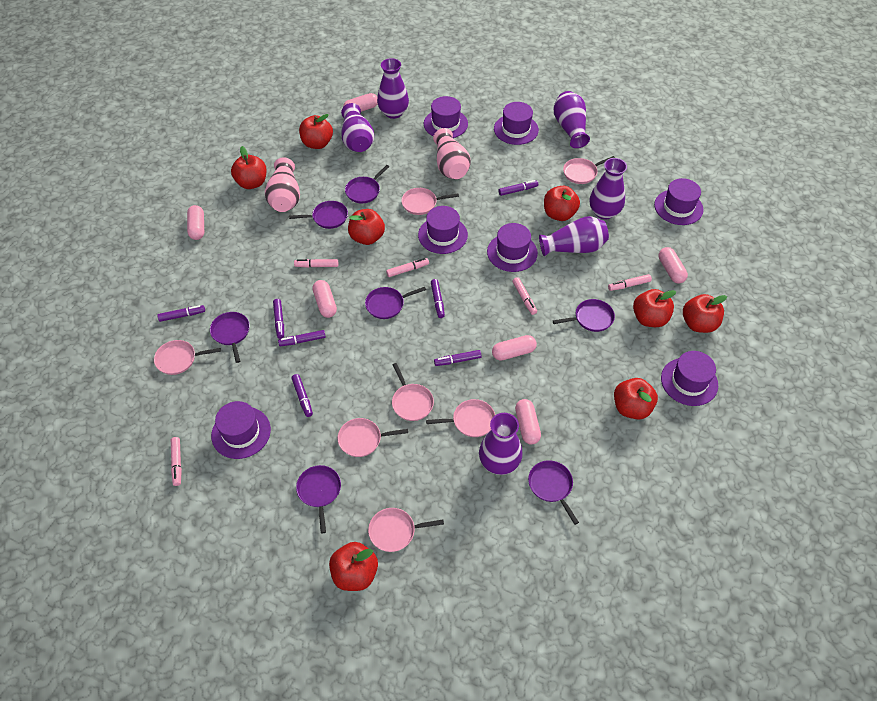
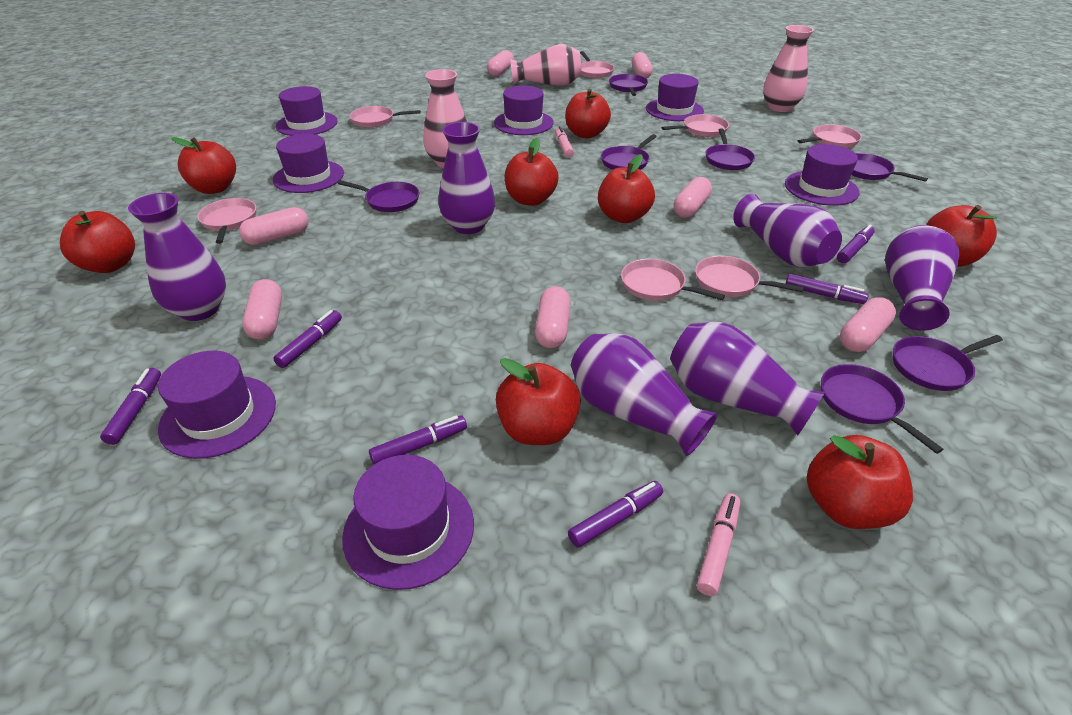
pink capsule: [187,205,204,240] [312,280,337,318] [343,93,378,112] [492,335,537,361] [515,399,541,444] [659,247,688,283] = 6 -> [239,207,309,245] [242,279,282,340] [487,50,514,76] [535,286,571,348] [632,52,653,78] [674,177,712,218] [840,297,896,352] = 7
pink marker: [171,437,182,486] [294,259,339,268] [386,258,429,277] [512,277,537,315] [608,274,652,291] = 5 -> [555,126,574,158] [697,494,740,596] = 2
pink vase: [265,157,300,212] [433,128,471,179] = 2 -> [423,69,467,168] [510,44,582,86] [763,25,814,112] = 3
purple marker: [157,305,205,322] [273,299,284,339] [278,330,326,346] [291,374,313,417] [431,279,445,318] [434,350,482,366] [499,180,538,196] = 7 -> [100,368,161,445] [273,310,342,368] [369,415,467,465] [568,481,663,548] [785,274,869,304] [837,225,875,263] = 6

